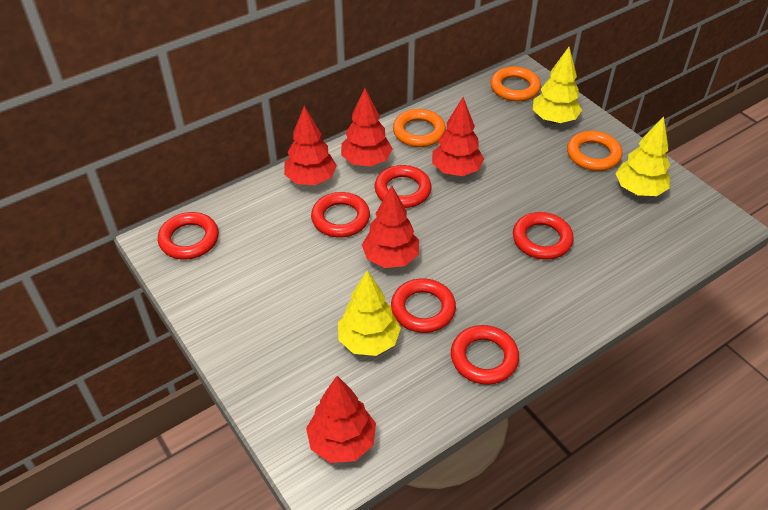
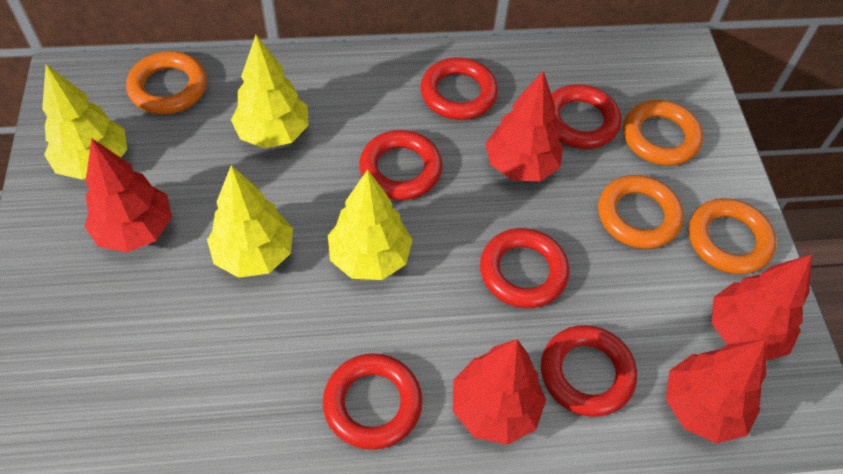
orange ring: [393,109,446,147] [490,66,541,101] [567,131,622,171] = 3 -> [126,51,207,114] [598,175,684,249] [623,100,703,166] [689,198,777,274] = 4
yellow tree: [338,270,401,356] [533,47,582,123] [615,116,670,196] = 3 -> [42,64,127,179] [207,165,293,278] [231,35,309,149] [328,169,413,280] = 4

